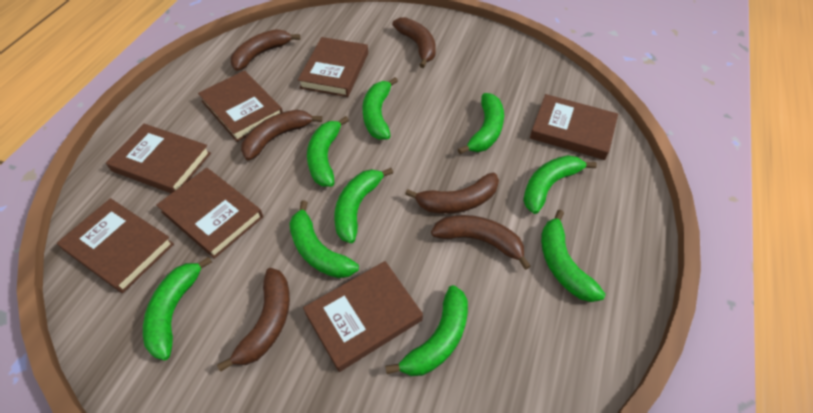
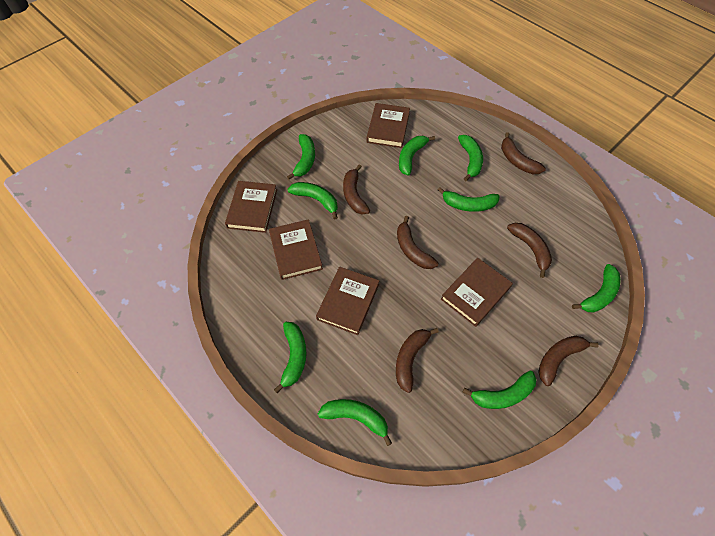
brown book: [57,198,174,293] [106,124,211,193] [156,168,263,259] [198,70,283,142] [298,37,368,97] [303,261,423,372] [530,94,618,160] = 7 -> [225,181,277,233] [269,219,323,280] [316,267,379,335] [367,103,410,148] [441,258,513,327] = 5

